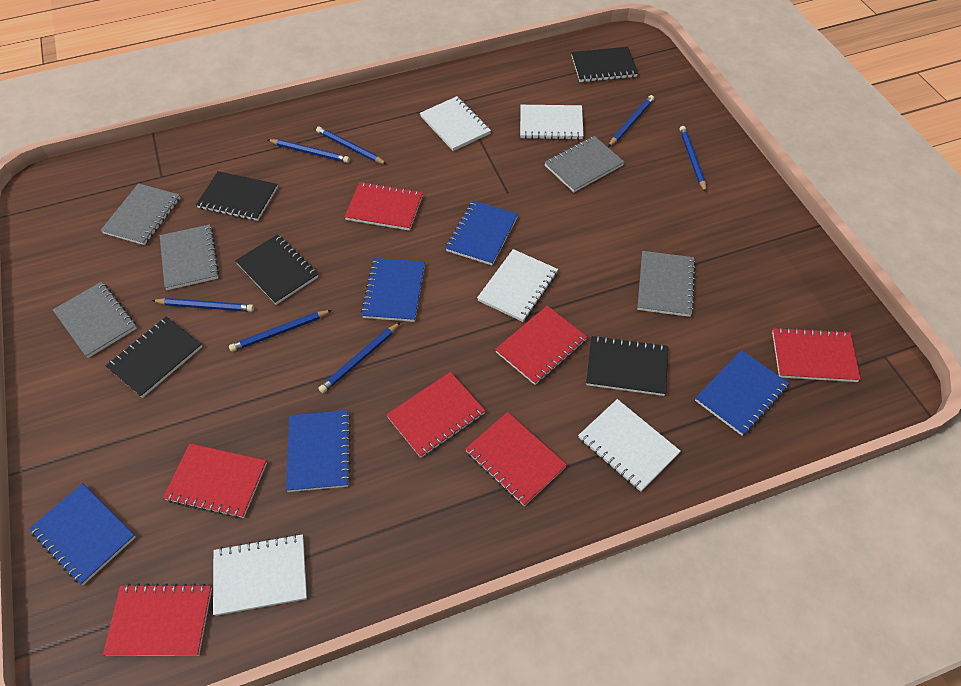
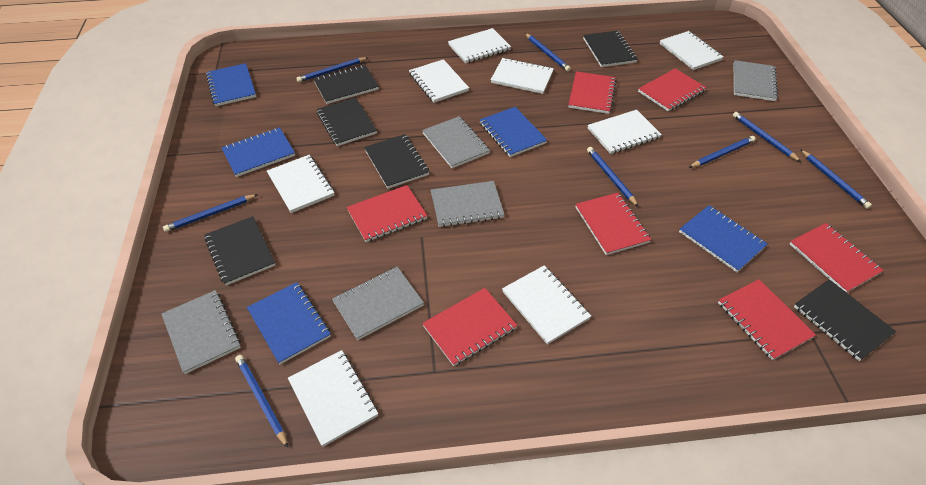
black notebook: [106,316,202,398] [196,171,278,221] [235,234,318,305] [571,47,638,82] [586,335,668,396] = 5 -> [204,216,275,285] [314,65,379,104] [317,97,377,146] [364,134,430,189] [583,31,638,67] [794,279,896,361] = 6
blue pencil: [152,298,254,312] [229,310,332,352] [268,139,350,163] [316,126,387,164] [318,322,400,393] [608,95,654,147] [679,126,706,192] = 7 -> [163,194,258,232] [235,355,288,448] [296,57,369,82] [525,33,571,71] [587,147,639,207] [689,136,755,168] [733,112,801,162] [800,149,872,209] = 8
white notebook: [213,534,307,616] [420,96,491,151] [477,249,558,322] [520,105,584,140] [578,399,681,492] = 5 -> [267,155,334,213] [288,350,378,447] [409,59,469,103] [448,28,511,64] [491,58,554,94] [502,265,591,344] [588,110,662,154] [660,31,723,70] = 8

